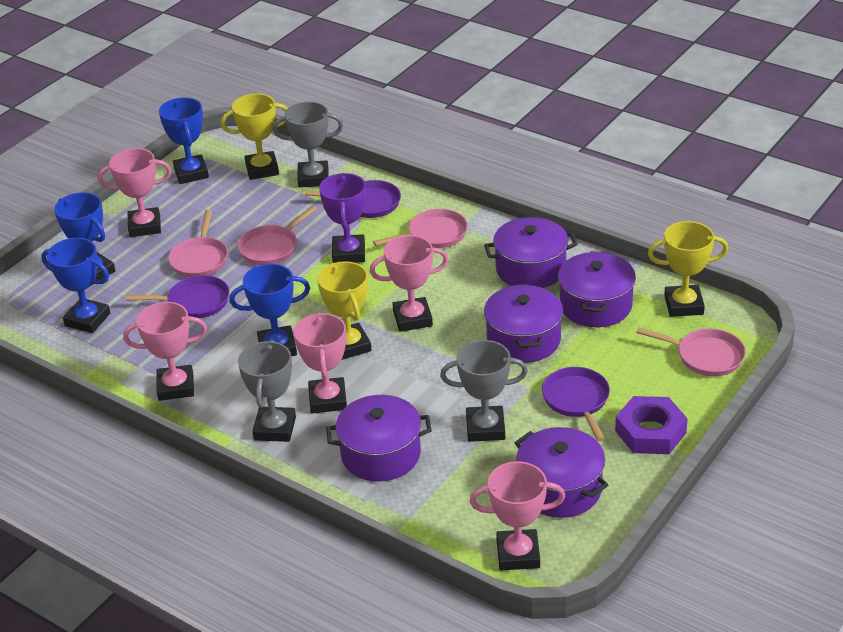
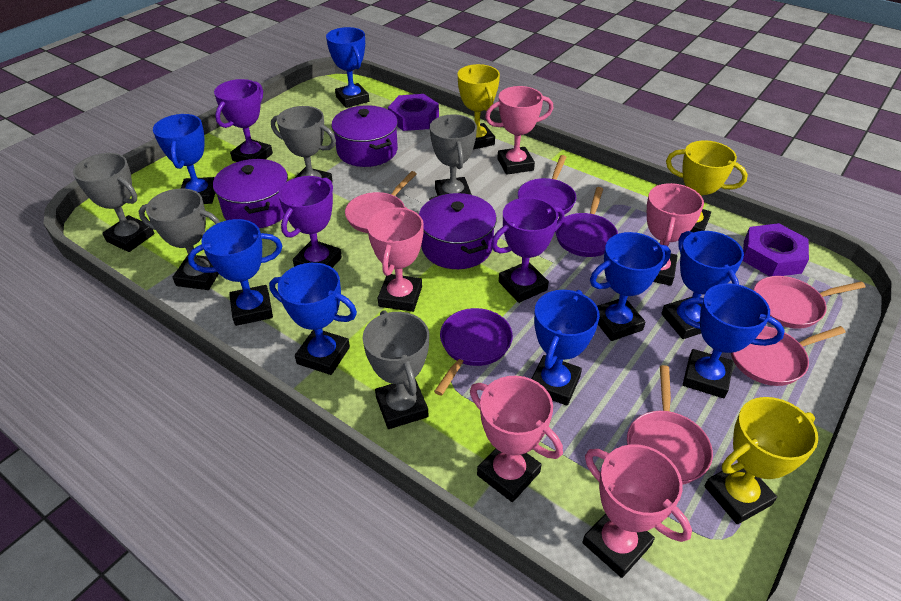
blue trophy: [41,238,110,333] [54,192,115,285] [159,97,209,184] [229,264,310,356] = 4 -> [153,114,215,204] [188,219,282,326] [269,263,357,375] [326,27,369,108] [532,290,600,406] [590,232,671,341] [661,231,744,339] [678,283,785,398] = 8
grey trophy: [238,340,296,442] [273,102,343,188] [440,340,528,442] = 3 -> [73,153,154,252] [138,188,220,290] [271,106,336,182] [363,310,429,429] [430,114,477,196] = 5
purple nut: [615,396,688,454] = 1 -> [388,94,439,131] [742,223,809,276] = 2
purple pot: [326,395,432,482] [484,217,577,288] [484,284,563,363] [514,427,608,518] [558,251,636,327] = 5 -> [213,159,288,228] [331,105,398,167] [419,193,497,269] = 3
purple trophy: [319,173,366,263] = 1 -> [214,79,273,162] [278,176,342,268] [491,197,565,303] = 3

